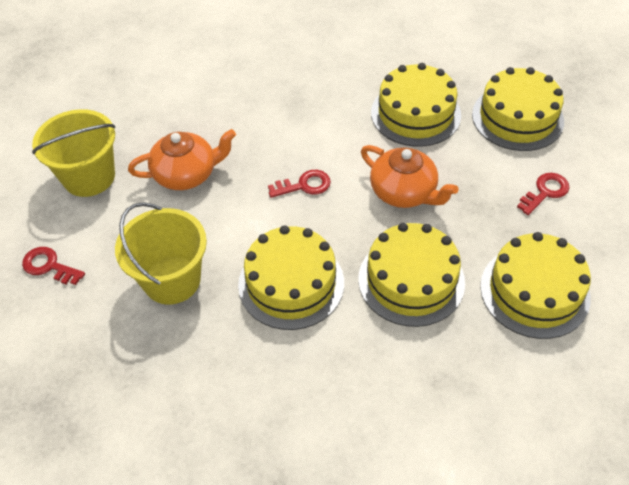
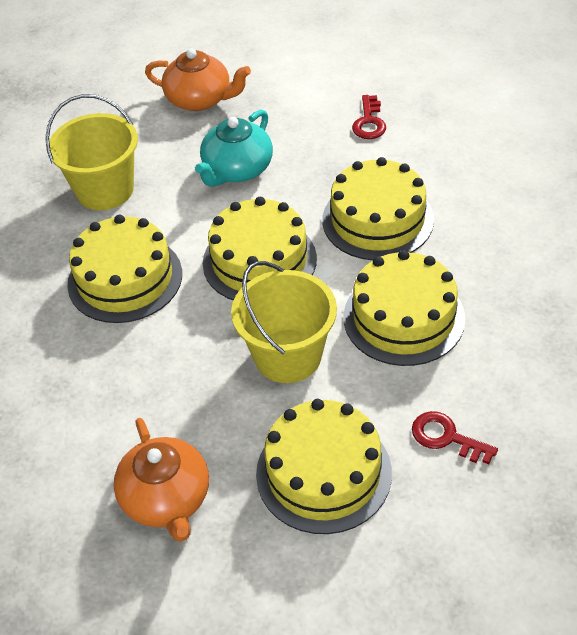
red key: [22,247,85,285] [268,170,331,198] [517,173,570,215] = 3 -> [352,95,386,139] [412,411,498,464] = 2
turquoise teapot: none = 0 -> [195,109,273,187] = 1

